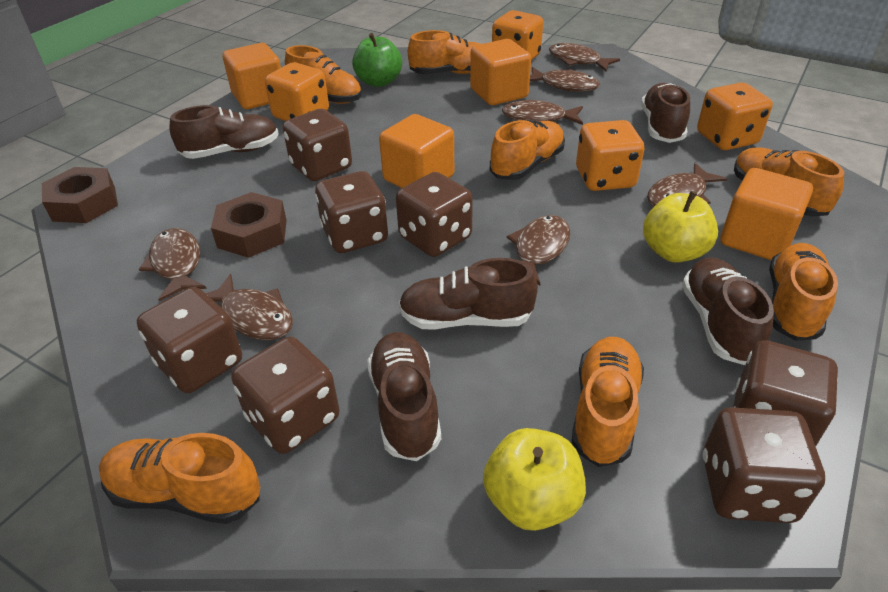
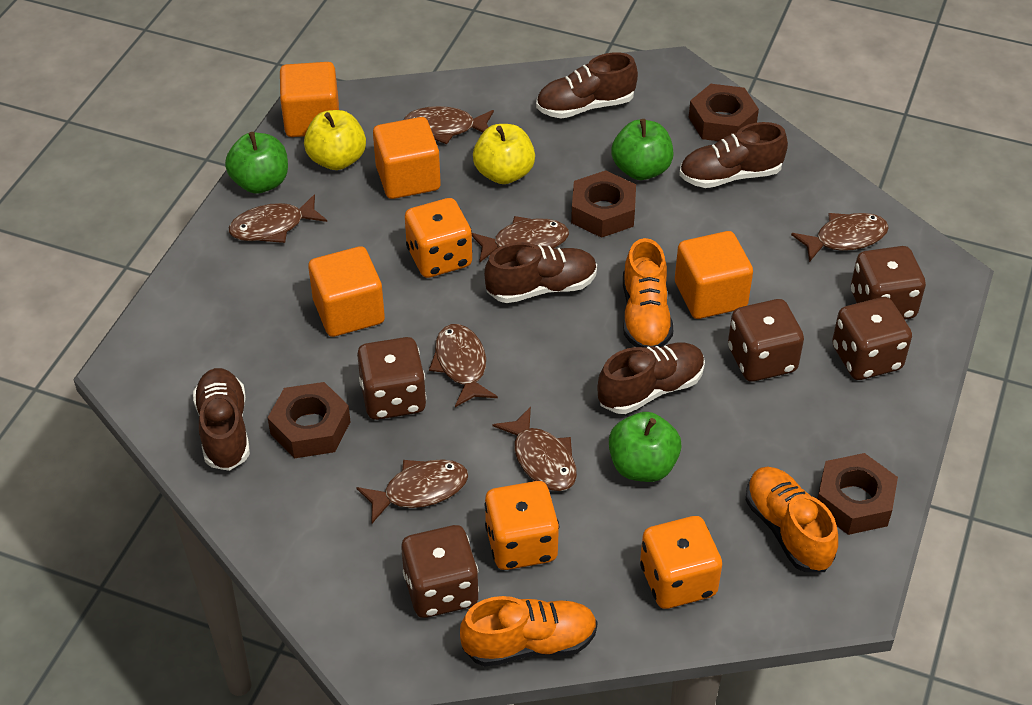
brown dice: [137,287,242,393] [231,337,339,454] [283,109,352,181] [315,171,388,253] [396,172,473,257] [703,407,825,523] [733,340,838,446] = 7 -> [357,337,427,420] [401,525,479,618] [728,299,804,382] [832,297,912,380] [851,246,926,320] = 5
brown nut: [42,167,118,223] [211,192,287,258] = 2 -> [268,382,351,458] [571,170,636,238] [689,84,759,141] [817,453,898,535] = 4
green apple: [352,33,402,87] = 1 -> [225,132,288,193] [609,412,682,482] [611,119,673,180] = 3
orange dice: [265,62,329,121] [492,10,543,60] [576,120,644,191] [697,82,773,150] = 4 -> [405,198,472,278] [484,481,559,570] [640,516,722,609] = 3
orange shoe: [99,433,260,524] [285,45,362,104] [408,30,480,74] [490,120,565,180] [572,337,644,467] [734,148,844,216] [769,243,838,341] = 7 -> [460,596,598,667] [623,238,673,348] [746,467,838,572] = 3

